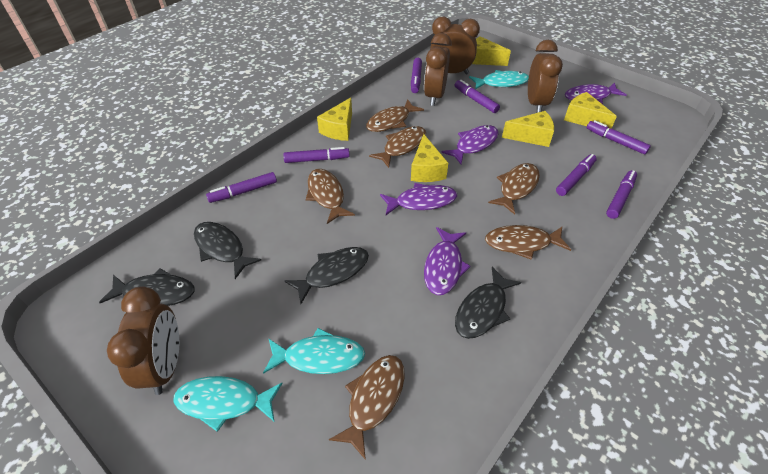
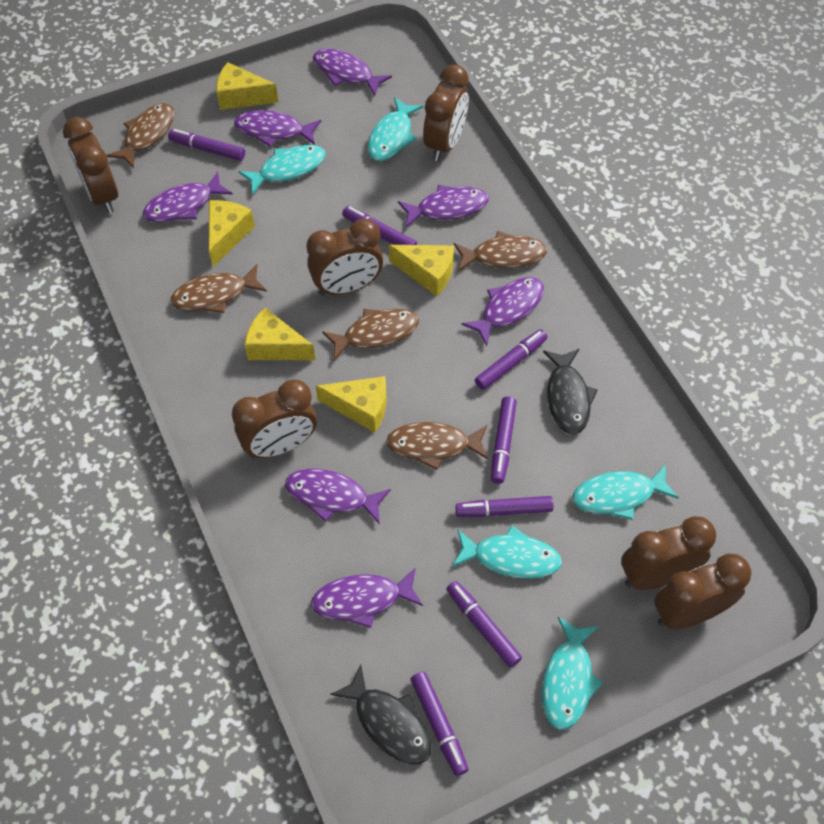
black fish: [99,268,195,306] [194,222,261,279] [285,247,369,304] [455,267,522,339] = 4 -> [330,665,431,764] [543,349,598,434] = 2
brown clock: [107,286,180,395] [424,33,452,106] [430,17,480,75] [528,40,563,113] = 4 -> [63,117,118,213] [232,379,317,458] [307,219,383,296] [423,64,469,161] [621,516,716,590] [654,553,752,630] = 6
brown fish: [306,169,355,224] [329,355,405,460] [366,99,424,132] [369,126,426,168] [485,225,571,260] [488,163,540,215] = 6 -> [107,103,175,168] [170,264,267,313] [322,309,419,361] [386,422,488,470] [454,231,547,272] = 5
purple fish: [380,183,457,215] [424,227,471,295] [441,125,499,164] [565,82,627,104] = 4 -> [143,171,233,222] [234,110,321,147] [285,469,391,524] [311,567,423,628] [313,49,392,96] [398,185,489,228] [461,277,544,346] = 7
turquoise fish: [174,376,283,432] [263,328,365,374] [469,70,529,90] = 3 -> [238,145,326,195] [368,97,423,161] [452,526,562,579] [542,617,603,730] [573,464,679,520] = 5

